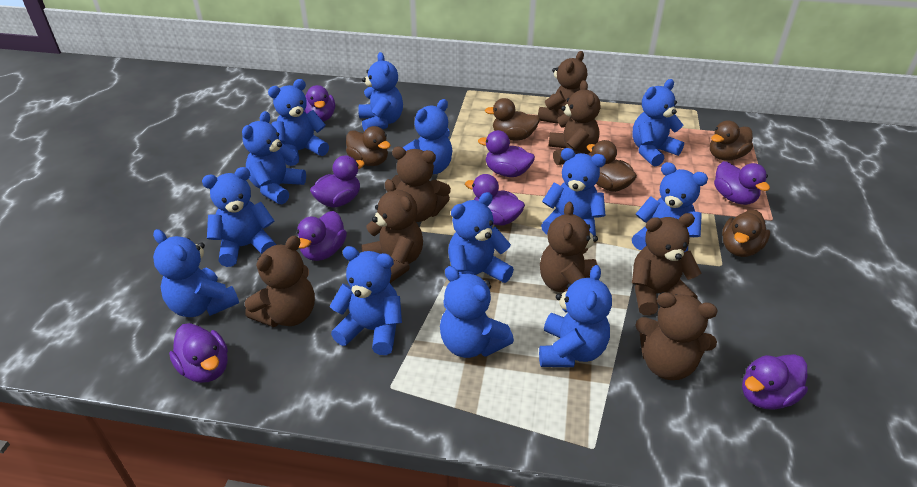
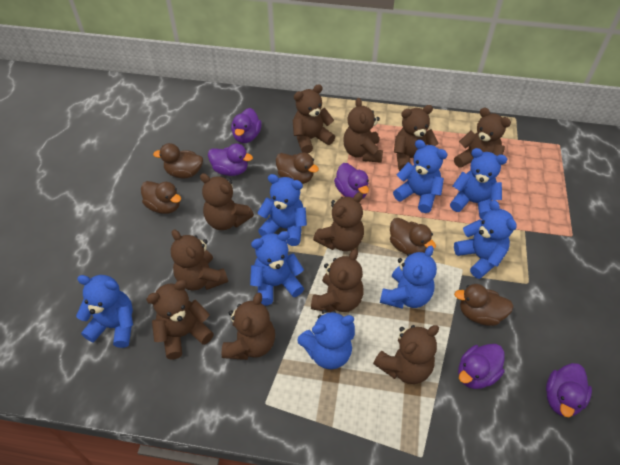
blue teddy bear: [153,229,239,317] [202,167,276,267] [242,111,306,204] [268,79,329,166] [329,246,402,355] [358,52,403,131] [402,99,452,174] [440,266,514,358] [448,192,514,283] [539,265,612,367] [541,148,606,236] [632,79,684,167] [632,162,708,252] = 13 -> [76,275,133,348] [250,231,304,306] [257,174,307,246] [297,310,355,369] [380,246,437,309] [393,140,448,213] [450,148,507,219] [454,200,517,279] = 8
brown teddy bear: [245,236,315,327] [361,179,423,283] [392,147,451,222] [538,51,587,124] [540,202,598,292] [549,80,600,165] [632,213,701,315] [635,292,718,380] = 8 -> [146,280,214,359] [171,229,228,291] [200,173,254,230] [222,293,275,360] [293,84,335,153] [311,249,364,313] [313,192,364,251] [343,98,383,163] [373,325,439,384] [394,105,439,171] [454,108,511,168] = 11
purple duck: [169,323,228,383] [297,211,347,261] [304,85,335,121] [310,155,365,207] [465,174,525,226] [478,130,535,177] [714,161,770,205] [742,354,808,410] = 8 -> [208,143,253,176] [231,108,262,143] [334,163,369,198] [458,344,505,389] [546,363,592,417] = 5

